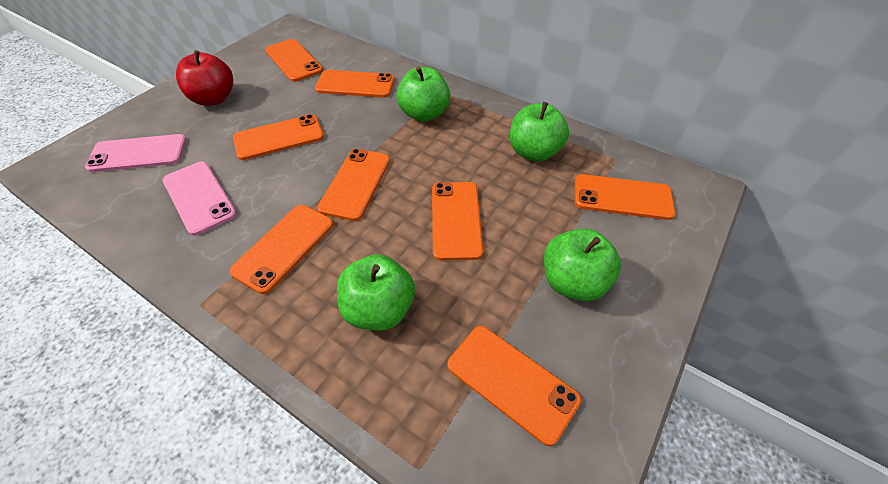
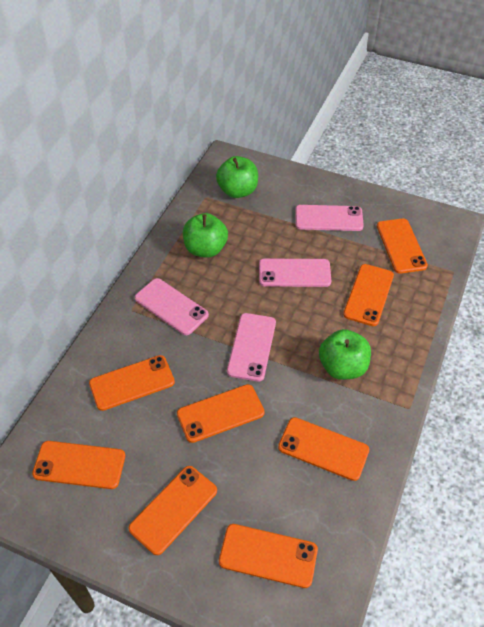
green apple: [337,254,415,331] [396,66,450,122] [510,102,569,162] [544,228,621,301] = 4 -> [183,213,228,258] [216,156,258,198] [319,329,371,380] = 3
pink phone: [85,134,186,172] [162,162,237,236] = 2 -> [135,278,209,335] [227,313,276,382] [259,259,331,287] [295,205,364,231] = 4
red apple: [176,50,233,106] = 1 -> none = 0

